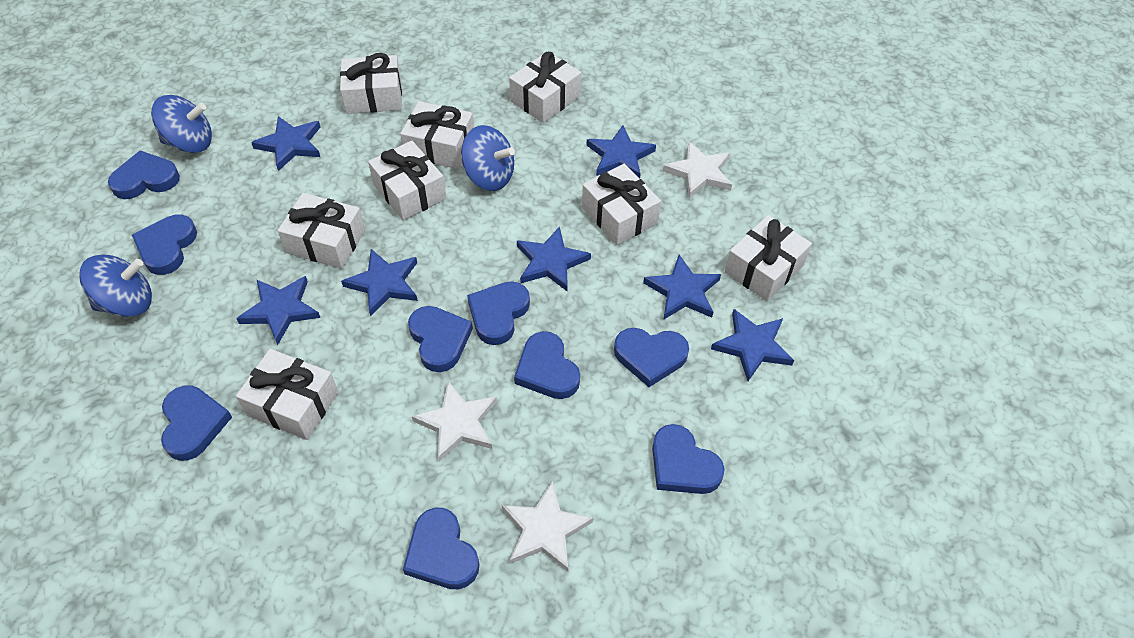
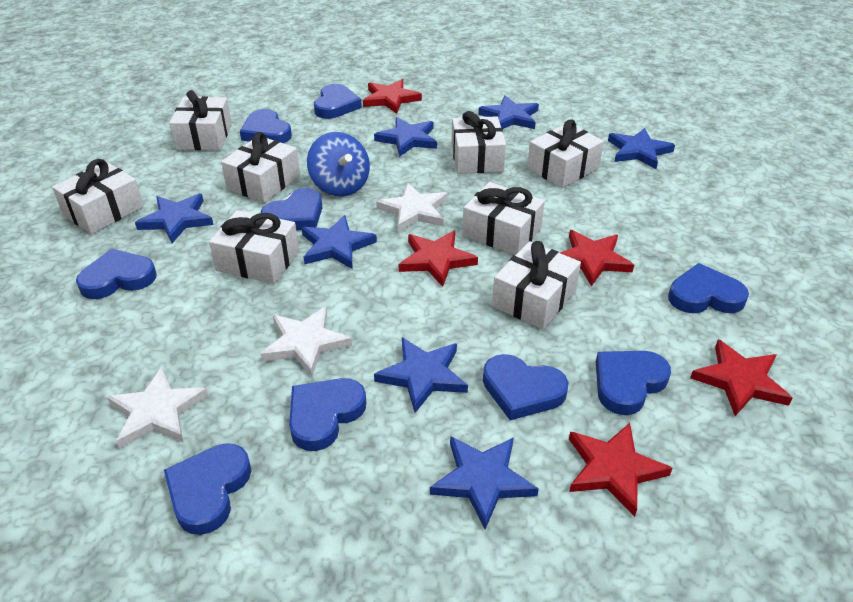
blue spinning top: [79,255,152,317] [151,95,212,153] [461,125,515,191] = 3 -> [307,132,370,197] = 1
red star: none = 0 -> [363,79,422,114] [399,231,478,287] [560,230,634,286] [569,423,673,517] [690,339,792,416] = 5

